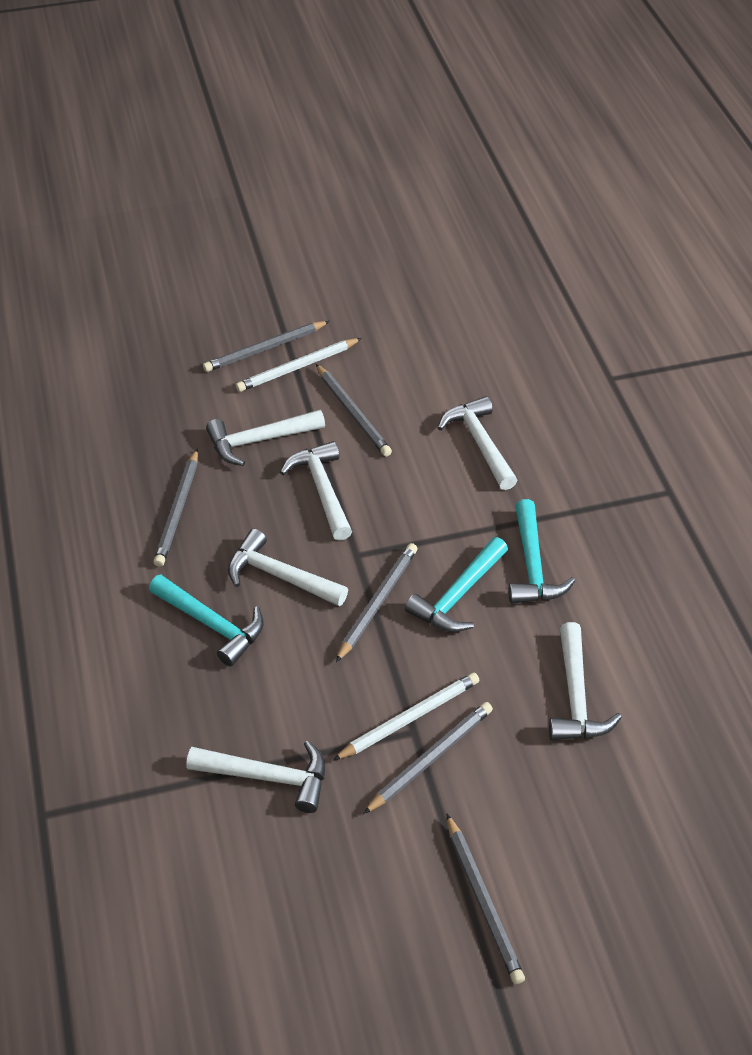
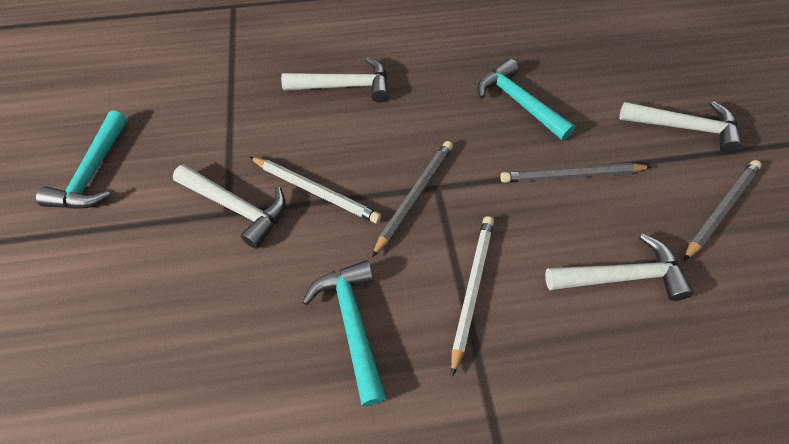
grey pencil: [154,448,198,567] [203,321,330,372] [316,364,392,457] [336,543,418,662] [363,702,493,814] [447,814,525,984] = 6 -> [372,141,453,257] [500,163,651,183] [684,160,762,261] = 3
white hammer: [186,740,325,813] [206,410,325,466] [228,529,348,606] [280,441,352,541] [438,396,518,490] [549,622,622,740] = 6 -> [173,164,286,249] [281,57,389,102] [545,234,693,301] [619,101,743,154] = 4

